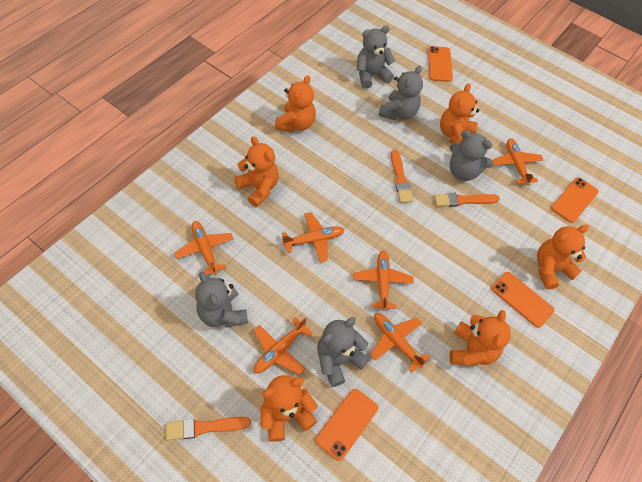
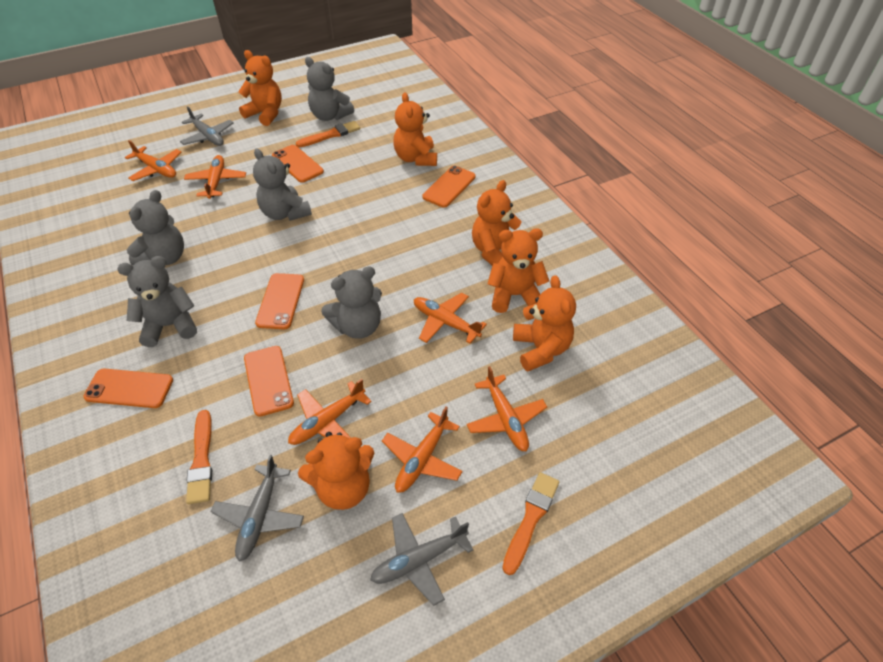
grey plane: none = 0 -> [180,106,234,146] [211,455,304,562] [370,513,473,606] = 3
orange phone: [315,389,378,461] [428,46,453,82] [491,272,554,328] [551,177,599,223] = 4 -> [83,368,173,408] [244,346,294,417] [255,273,304,329] [272,145,324,183] [422,166,476,208] = 5

